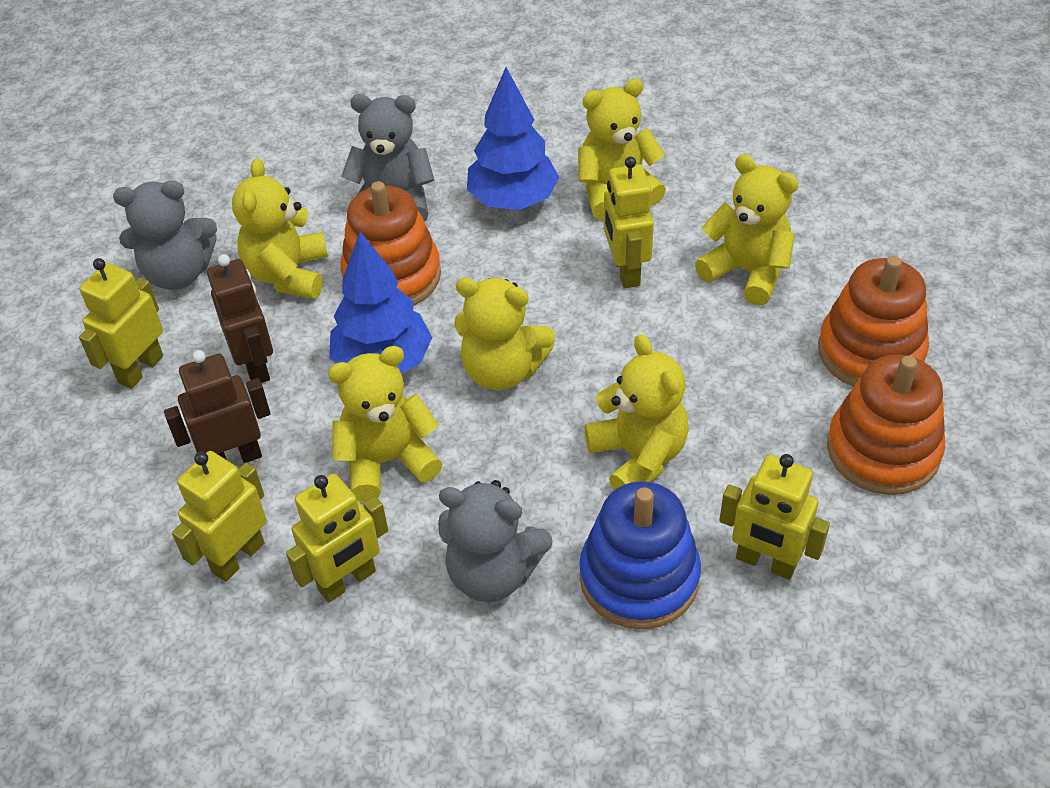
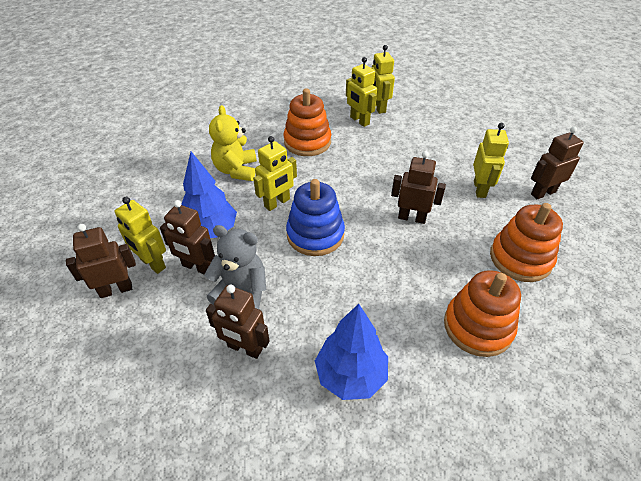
brown robot: [164,350,271,463] [207,254,273,383] = 2 -> [66,224,136,298] [160,200,215,274] [206,285,270,359] [391,151,446,224] [531,126,584,199] = 5
grey teddy bear: [113,180,217,290] [341,94,434,222] [438,480,552,602] = 3 -> [204,225,266,309] = 1
yellow teddy bear: [232,158,328,299] [328,346,442,502] [454,277,555,390] [578,79,666,220] [584,334,689,490] [695,154,799,306] = 6 -> [209,105,257,181] = 1

